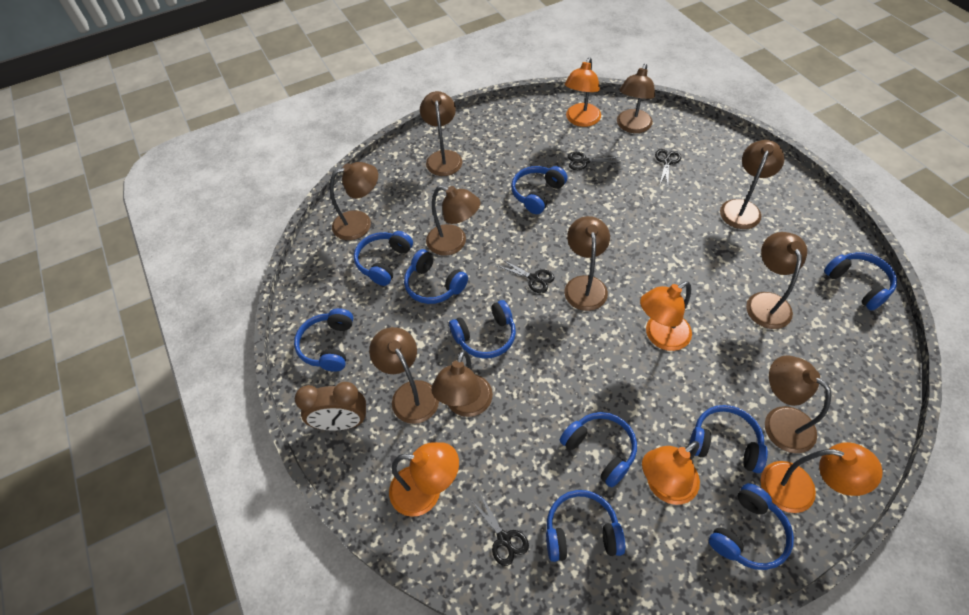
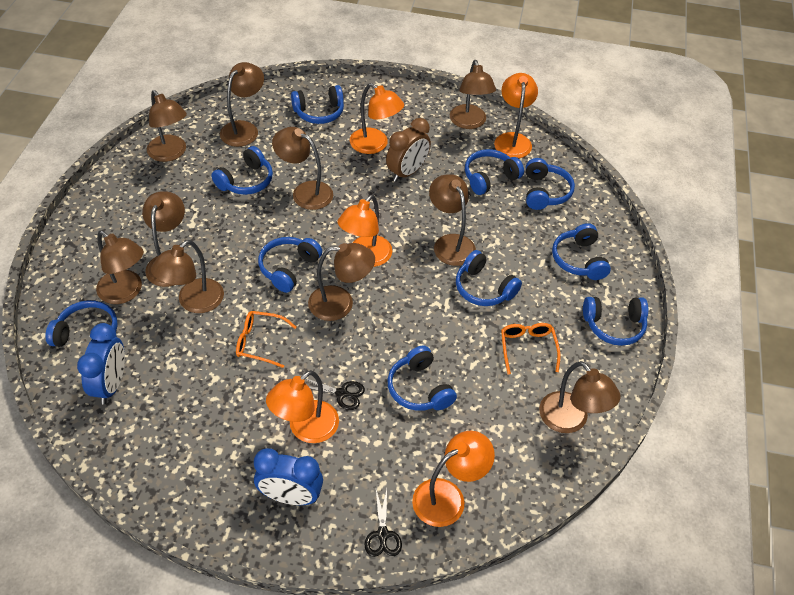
black scissors: [472,493,529,566] [498,259,555,293] [568,152,618,170] [655,149,681,186] = 4 -> [305,379,365,410] [365,489,402,557] = 2
blue clock: none = 0 -> [77,323,125,404] [254,448,323,505] = 2
orange glasses: none = 0 -> [236,311,297,368] [501,323,561,374] = 2

